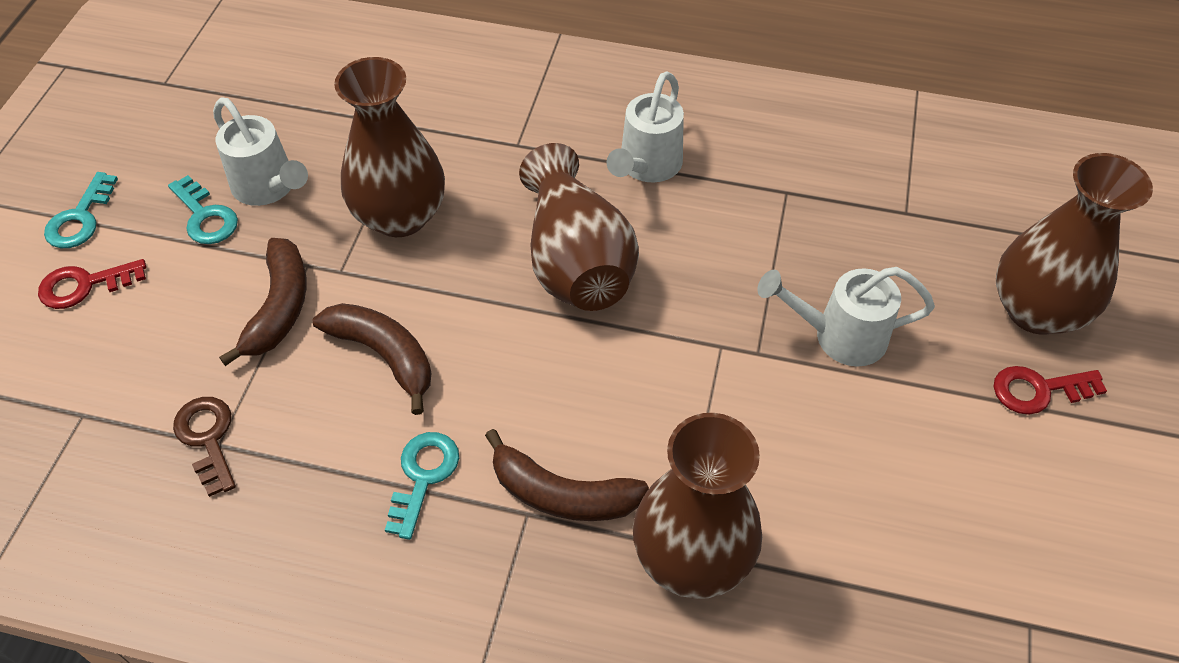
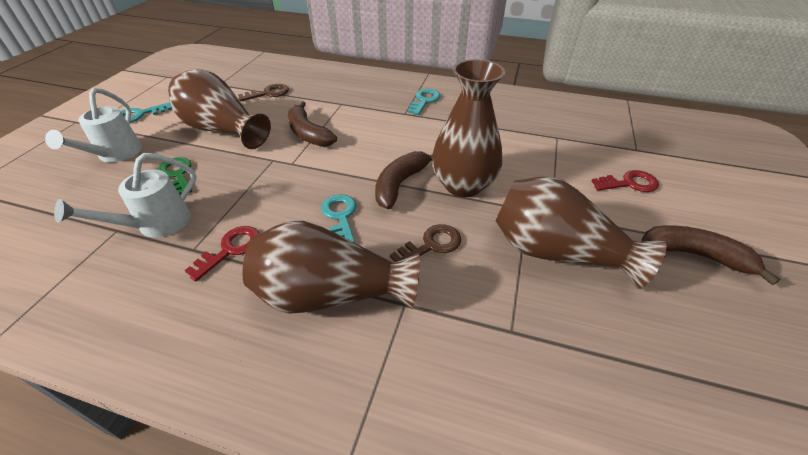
brown key: [173,397,236,497] = 1 -> [238,84,289,102] [390,224,461,262] = 2
green key: none = 0 -> [158,157,192,195] = 1
white watering can: [213,97,308,206] [607,71,684,183] [757,267,935,367] = 3 -> [45,88,142,162] [54,153,196,238] = 2

